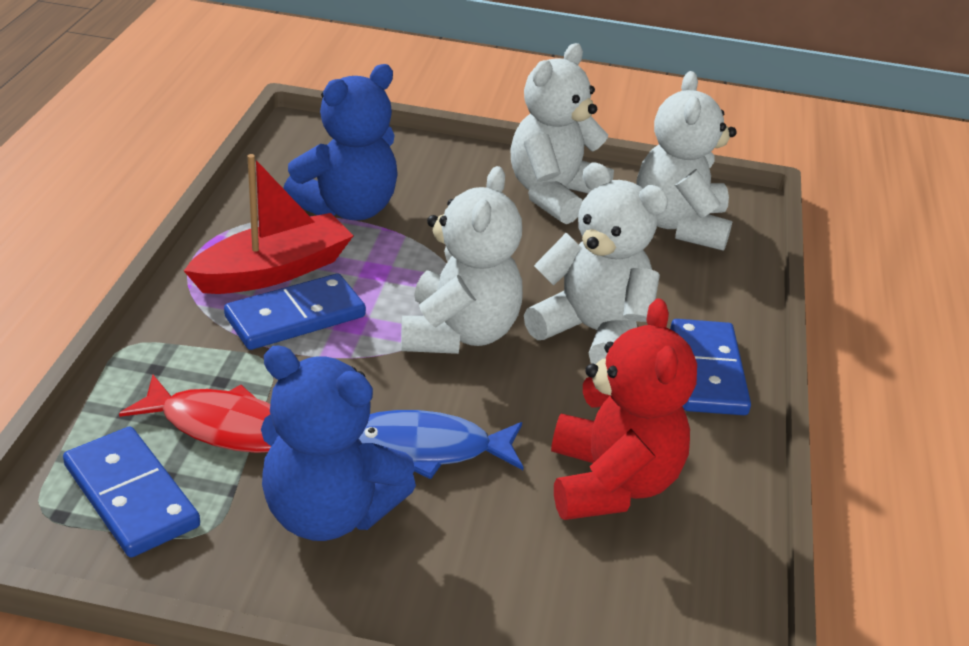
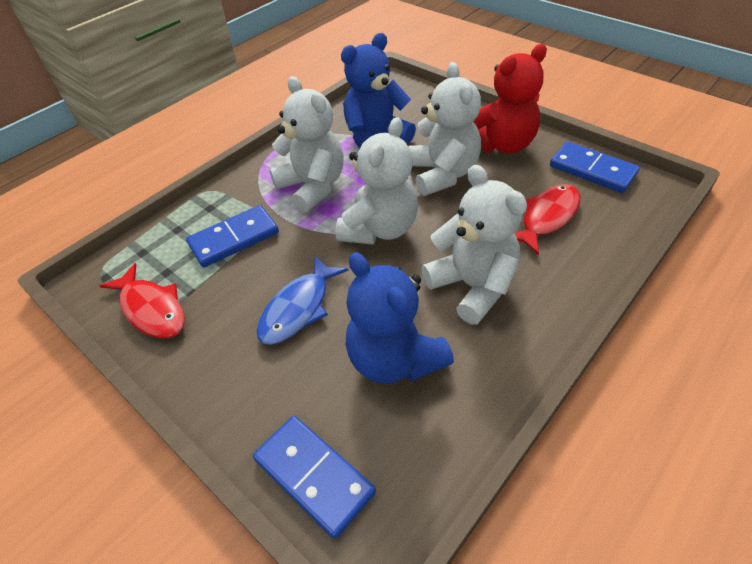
red boat: [184,154,353,294] = 1 -> none = 0
red fish: [119,375,271,453] = 1 -> [100,263,185,339] [514,184,580,255] = 2

